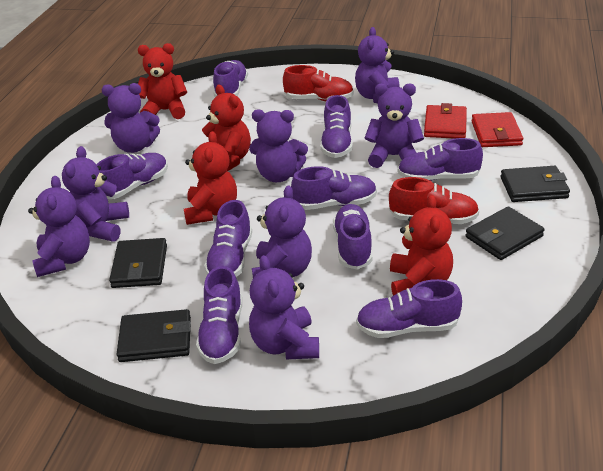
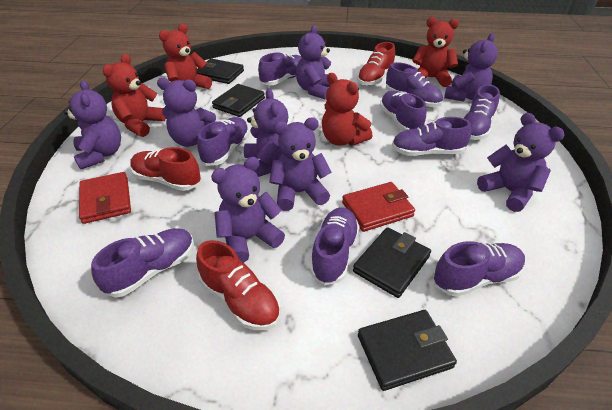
red shoe: [283,65,354,101] [389,177,479,224] = 2 -> [130,147,201,191] [196,240,281,330] [357,42,395,86] = 3

